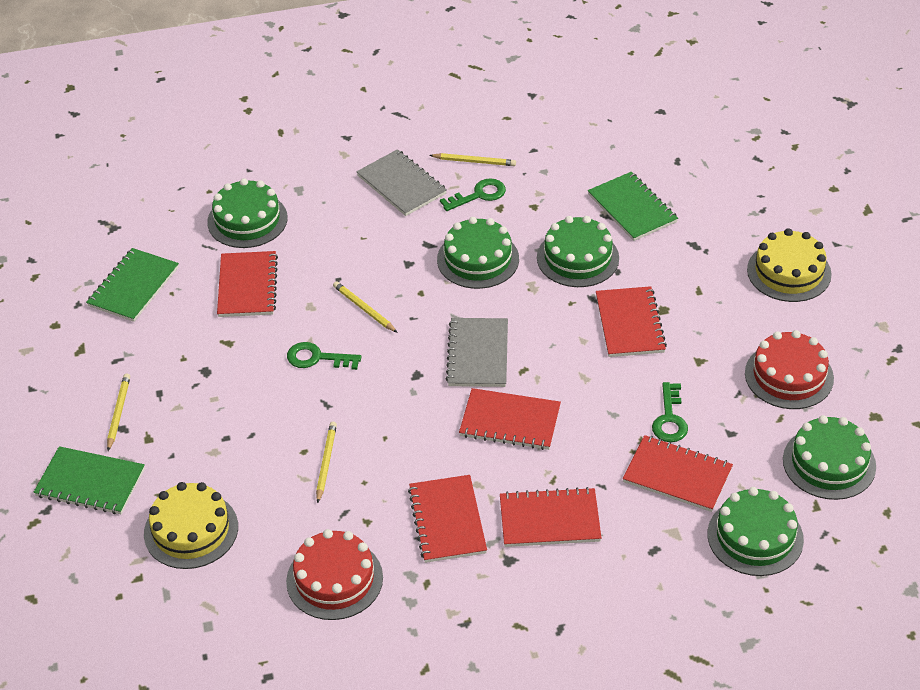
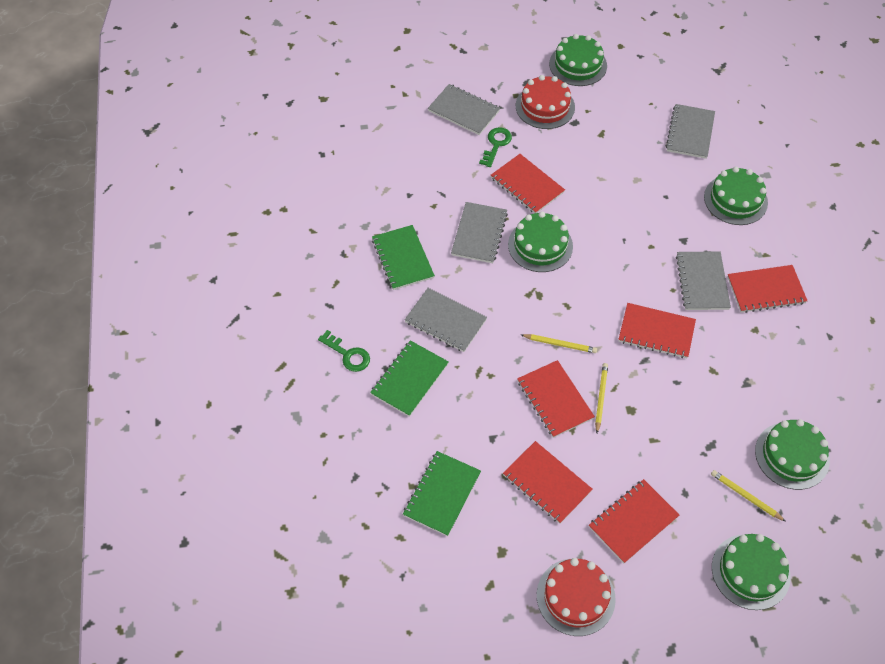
green key: [287,342,361,370] [440,178,506,211] [652,382,688,442] = 3 -> [318,330,370,372] [479,127,512,167] = 2
grey notebook: [356,149,447,216] [446,318,508,387] = 2 -> [405,288,487,352] [428,84,500,135] [451,202,508,263] [666,104,715,159] [676,251,731,310] = 5
yellow cake: [144,482,238,569] [747,228,832,302] = 2 -> none = 0
yellow pencil: [107,374,130,451] [316,422,337,503] [333,281,398,333] [429,153,516,166] = 4 -> [521,334,597,353] [595,363,608,433] [711,470,786,522] = 3

